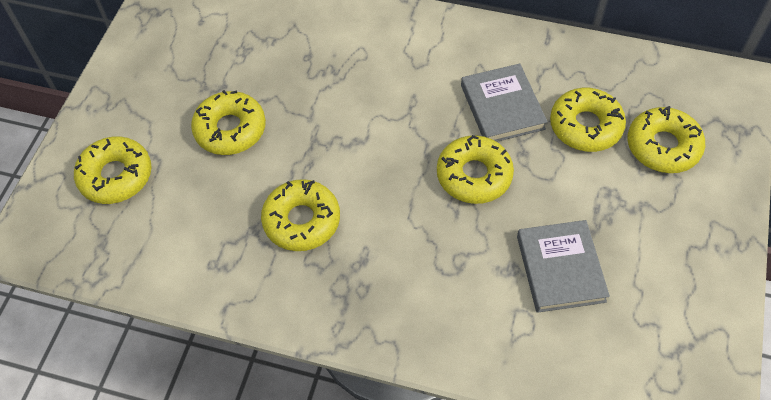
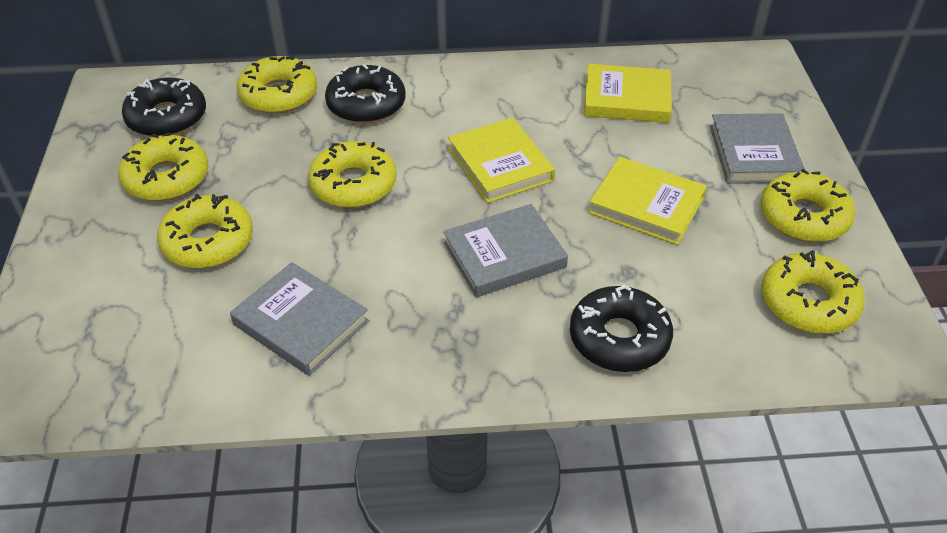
black donut: none = 0 -> [122,77,206,137] [325,64,406,123] [570,284,673,372] = 3
grey book: [461,64,548,142] [517,220,610,313] = 2 -> [230,262,369,376] [443,204,568,297] [710,113,804,184] = 3
yellow book: none = 0 -> [448,118,555,203] [584,64,672,123] [588,157,707,245] = 3

